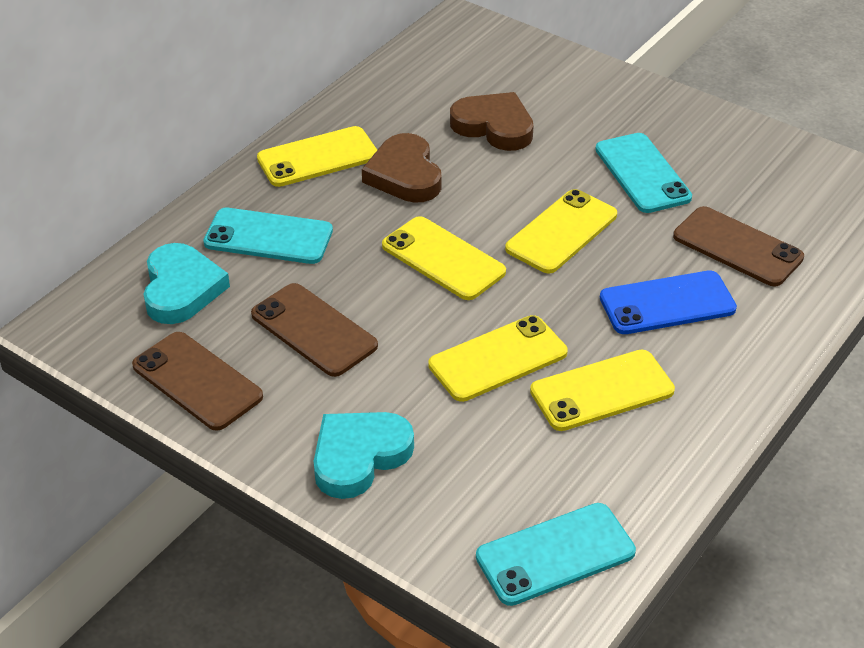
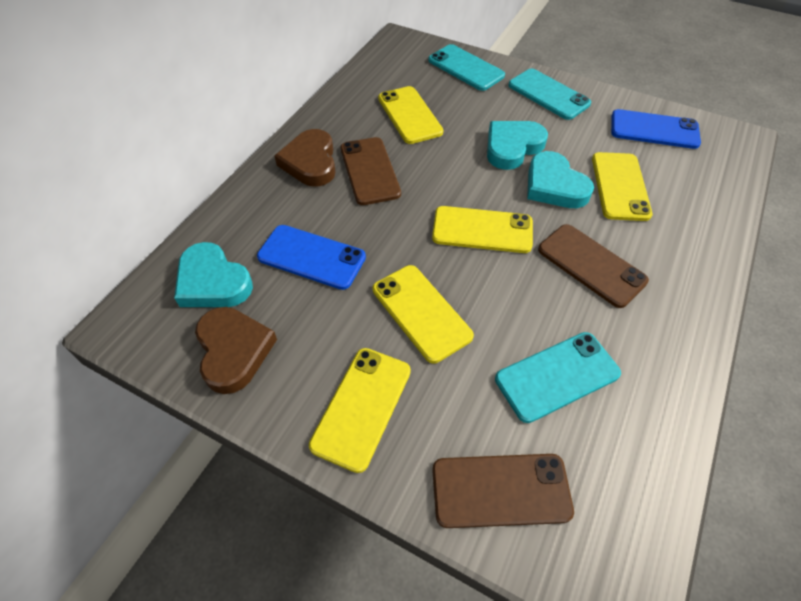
blue phone: [600,270,737,334] = 1 -> [257,225,366,290] [611,109,701,149] = 2
turquoise heart: [143,243,230,324] [314,412,414,499] = 2 -> [174,242,253,307] [487,121,548,170] [527,151,594,208] = 3

